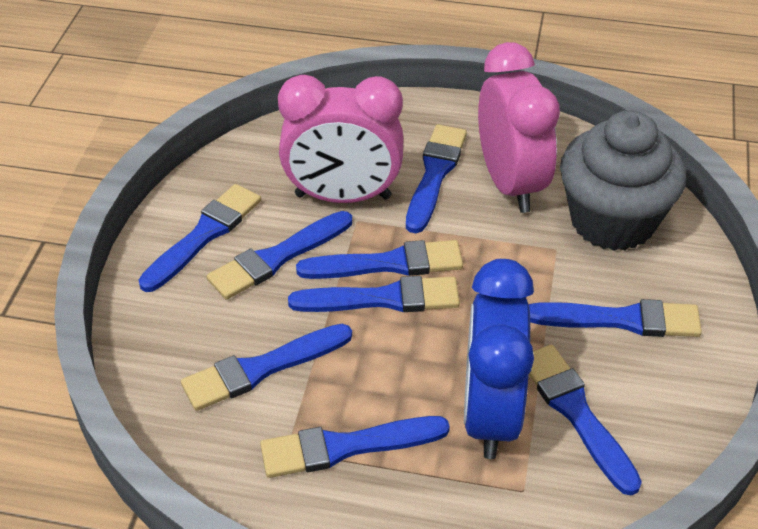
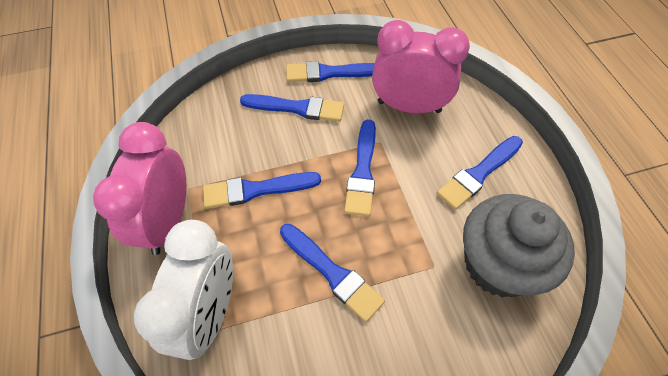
blue brush: [139,184,261,292] [181,324,352,411] [207,211,352,300] [260,416,450,478] [288,276,460,312] [296,240,463,279] [406,124,467,233] [529,299,702,337] [529,345,642,496] = 9 -> [203,172,321,209] [240,94,344,122] [280,224,385,322] [286,61,375,82] [344,120,376,216] [437,136,523,210] = 6
blue clock: [464,259,534,459] = 1 -> none = 0
white clock: none = 0 -> [134,220,233,360] = 1

